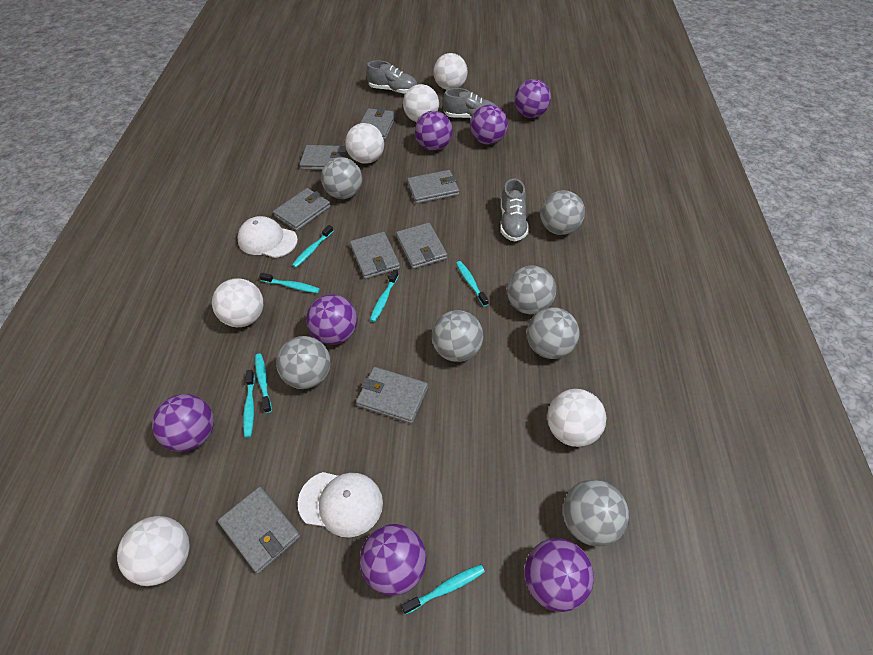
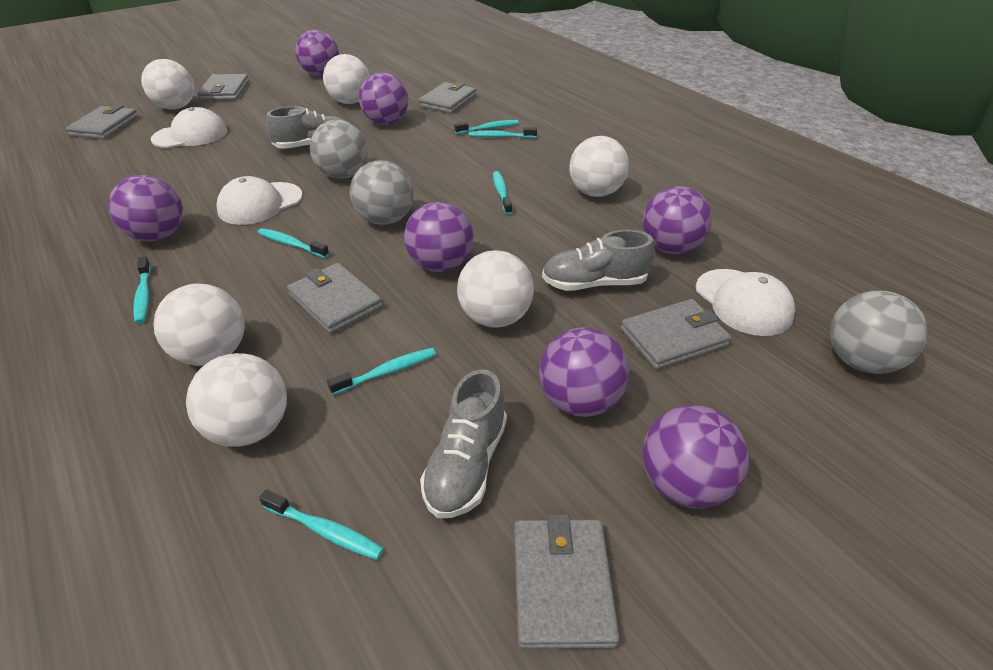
grey ball: [276,336,331,389] [321,157,362,199] [432,310,483,362] [507,265,556,314] [527,307,579,359] [540,190,585,235] [563,480,629,547] = 7 -> [310,120,368,179] [350,160,414,225] [830,291,928,374] = 3
grey wallet: [218,487,300,574] [273,188,331,231] [300,145,348,170] [350,232,400,279] [356,367,428,424] [360,108,396,140] [396,223,447,269] [407,170,459,204] = 8 -> [65,105,139,139] [197,74,249,100] [287,263,383,334] [418,82,476,114] [514,515,620,649] [621,299,731,370] = 6
white cap: [237,216,298,258] [298,472,383,537] = 2 -> [151,107,227,148] [217,176,303,225] [696,269,795,336] = 3

